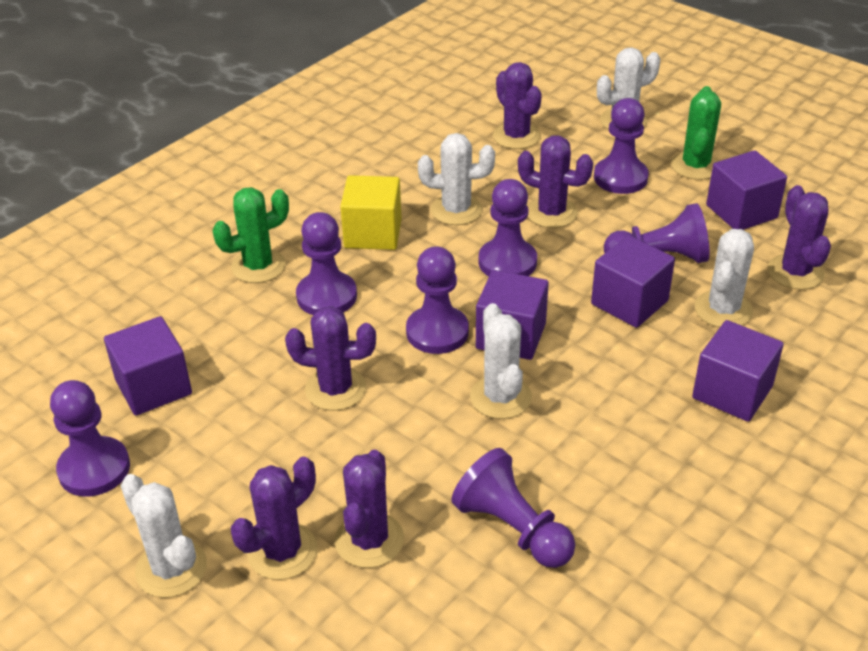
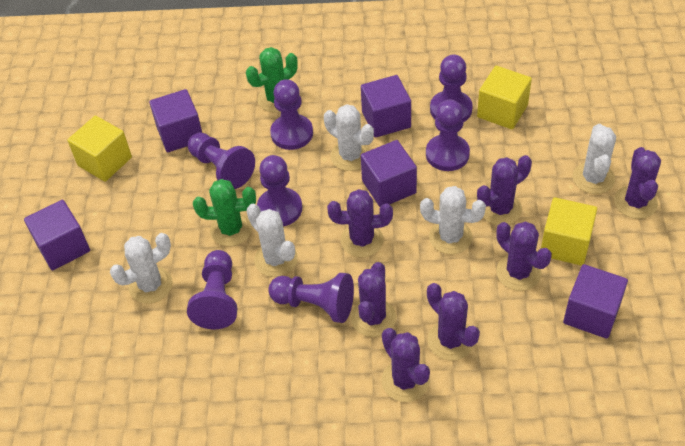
purple cactus: [231,457,317,580] [285,306,376,411] [335,450,404,568] [493,62,542,149] [518,136,593,228] [768,185,831,290] = 6 -> [327,189,393,257] [351,262,396,337] [381,328,430,402] [427,283,480,361] [477,155,532,225] [496,221,552,291] [614,147,661,219] = 7
yellow cube: [340,175,402,250] = 1 -> [67,116,132,182] [477,66,532,129] [541,197,597,266] = 3

